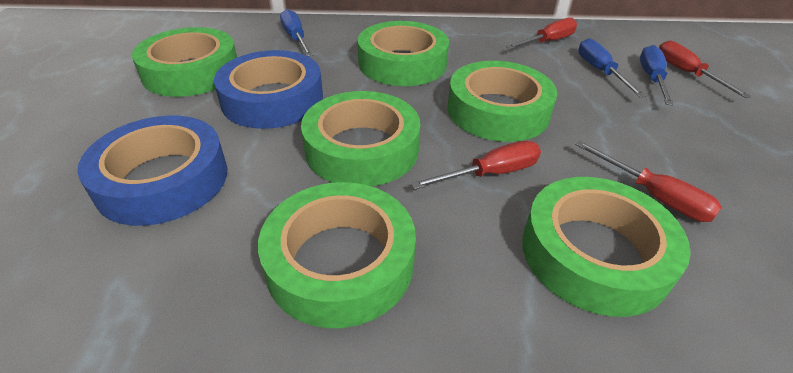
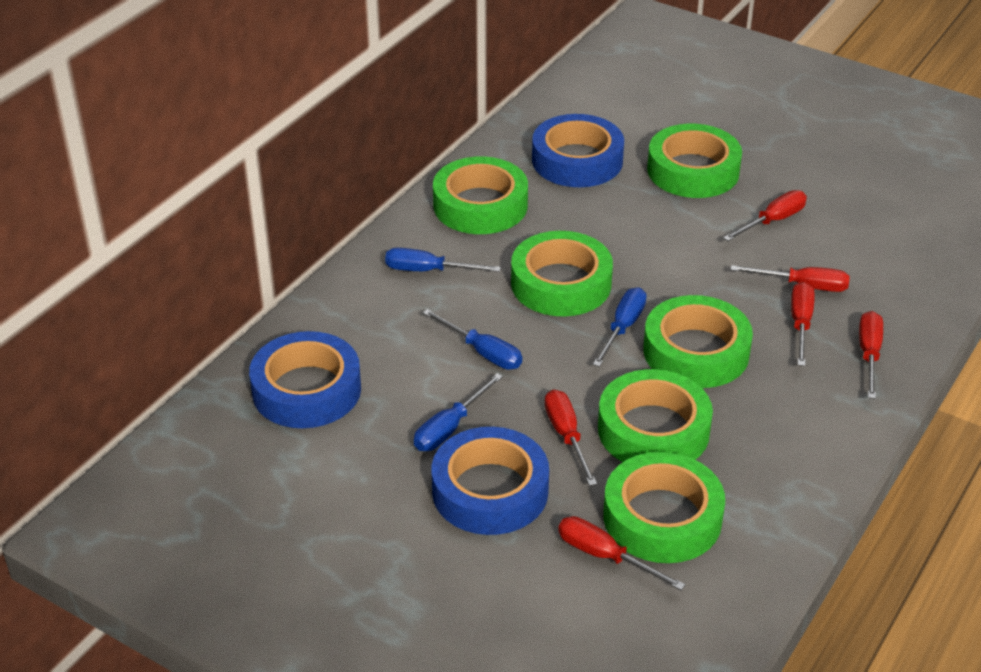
blue screwdriver: [280,9,313,56] [578,38,646,97] [640,45,674,105] = 3 -> [385,248,501,272] [414,373,503,451] [423,309,522,370] [593,287,647,367] = 4
blue tape: [77,116,228,226] [214,50,323,129] = 2 -> [249,331,361,428] [431,427,549,535] [532,114,624,187] = 3
red screwdriver: [411,141,541,189] [506,17,577,49] [575,141,722,222] [659,40,751,98] = 4 -> [544,389,597,486] [558,516,686,590] [723,190,807,241] [731,265,850,292] [791,282,814,366] [859,311,883,399] = 6

